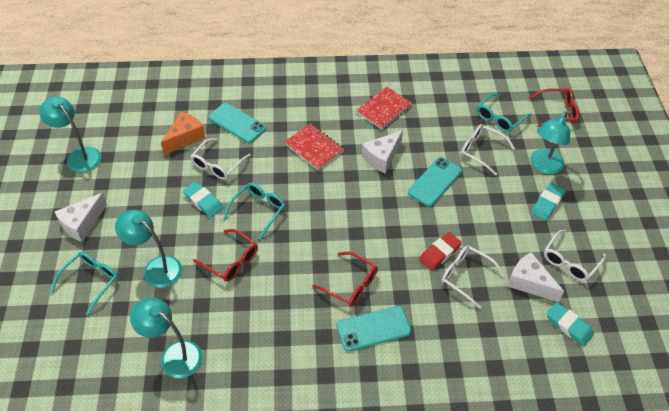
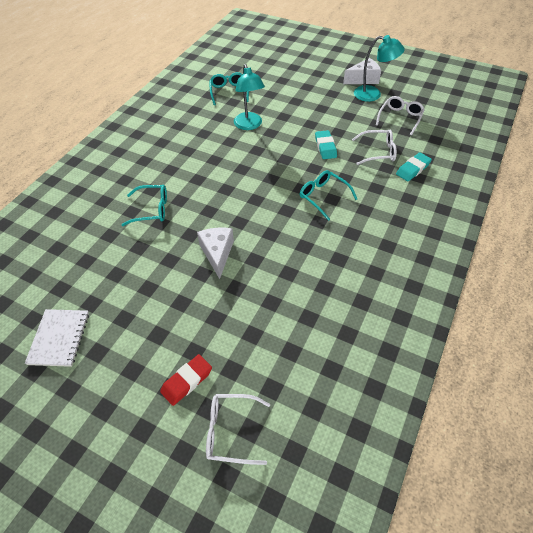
orange cheese: [161,111,206,155] = 1 -> none = 0
red glasses: [193,229,258,282] [312,252,378,307] [529,88,579,127] = 3 -> none = 0
red notebook: [284,123,344,170] [356,87,413,129] = 2 -> none = 0
turquoise eraser: [183,181,223,218] [531,183,566,221] [547,302,594,346] = 3 -> [315,130,337,159] [396,152,432,181] = 2
turquoise lamp: [39,96,102,173] [115,210,182,288] [130,297,203,378] [530,111,570,174] = 4 -> [234,64,265,130] [354,35,405,102] = 2
turquoise phone: [209,103,266,143] [337,306,411,352] [408,157,462,207] = 3 -> none = 0
white cheese: [54,193,107,242] [362,130,403,173] [507,252,564,302] = 3 -> [197,228,234,279] [343,58,381,84] = 2
white glasses: [190,138,251,180] [441,245,505,309] [461,124,515,176] [544,230,606,281] = 4 -> [206,394,270,465] [352,130,397,165] [376,96,425,135] = 3
white notebook: none = 0 -> [25,309,89,367] = 1

